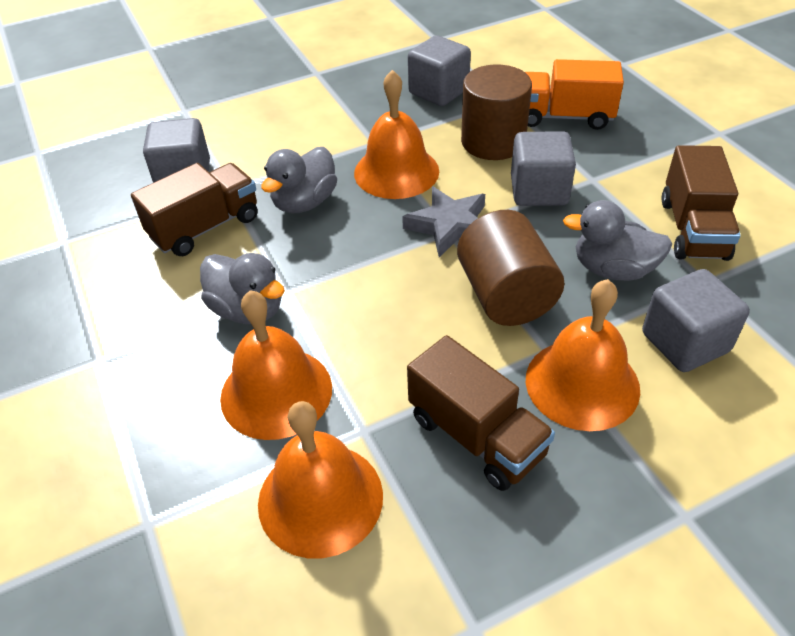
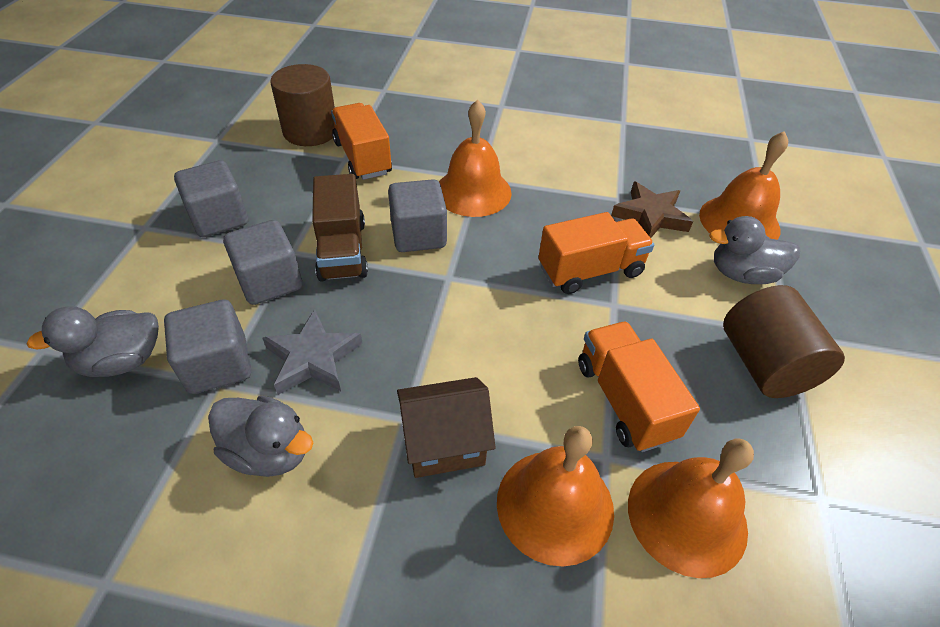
brown house: none = 0 -> [397,377,496,478] = 1
brown star: none = 0 -> [611,181,693,238] = 1
brown truck: [131,163,258,256] [407,335,555,491] [661,145,741,261] = 3 -> [312,174,368,282] = 1
orange truck: [525,59,624,130] = 1 -> [331,103,392,180] [538,212,654,294] [578,321,700,452] = 3

